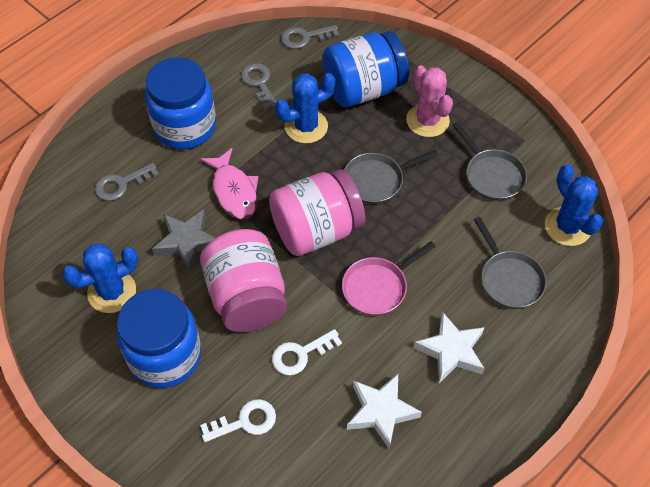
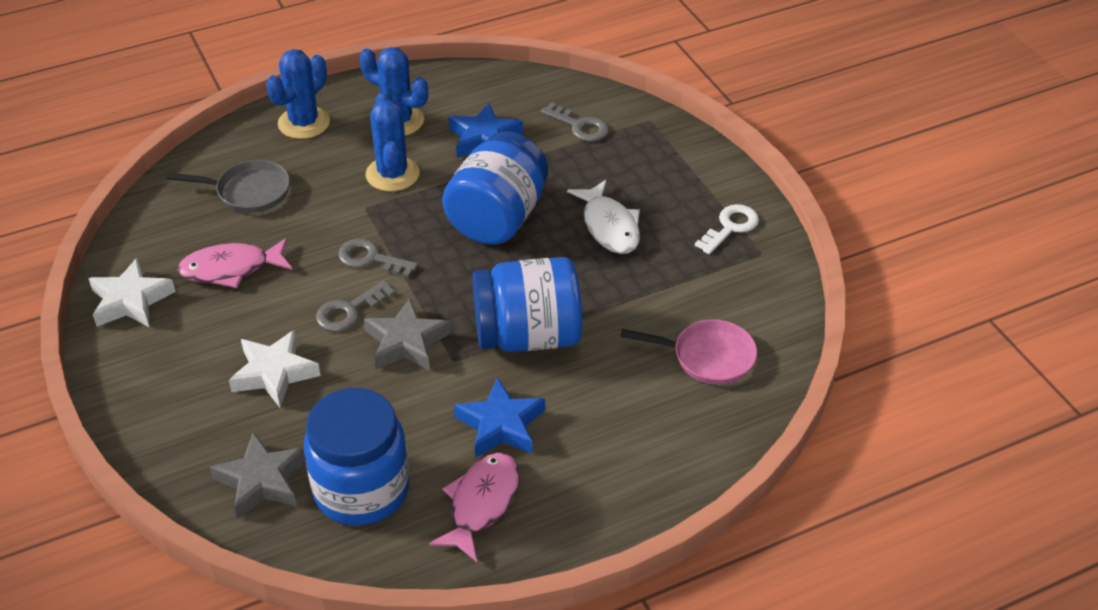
blue star: none = 0 -> [448,103,523,158] [454,377,545,458] = 2
grey pan: [344,150,439,204] [452,122,527,201] [474,217,547,309] = 3 -> [167,160,290,213] = 1
grey star: [152,209,215,273] = 1 -> [210,432,305,519] [364,298,451,371] = 2
pink cactus: [406,65,453,137] = 1 -> none = 0
pink fish: [200,148,258,220] = 1 -> [177,238,292,288] [429,453,520,562] = 2
pink jar: [200,229,287,332] [269,169,365,256] = 2 -> none = 0
white fish: none = 0 -> [567,180,640,254] = 1
white key: [200,399,276,442] [272,329,342,375] = 2 -> [695,204,759,254] = 1

